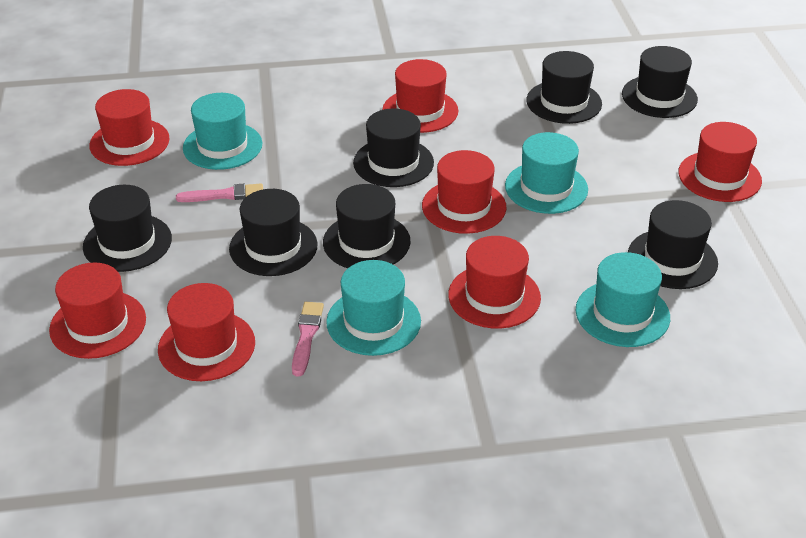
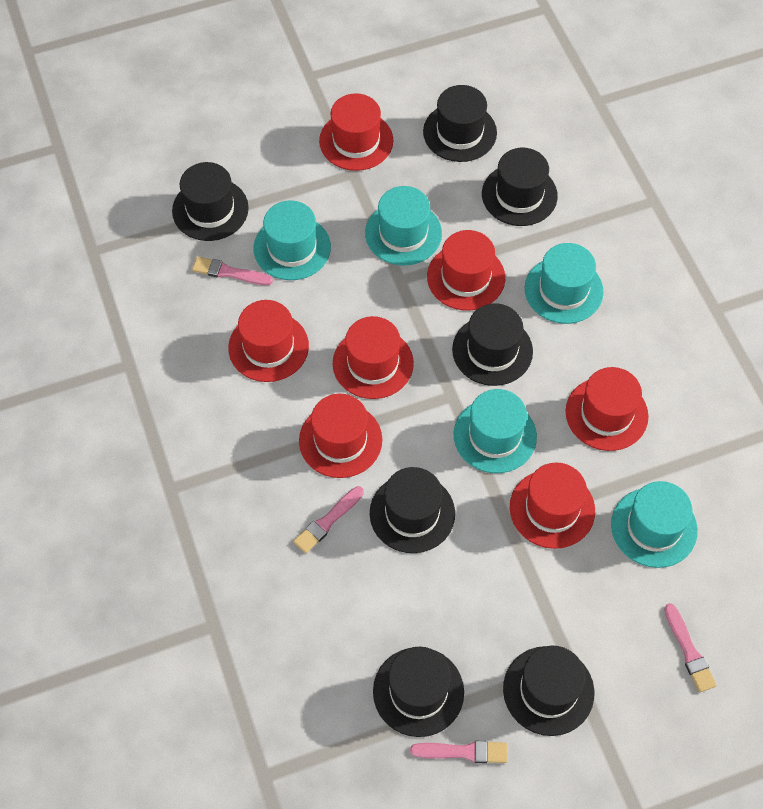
pink brush: [176,183,263,202] [292,302,324,377] = 2 -> [192,257,273,285] [293,486,364,553] [410,741,507,763] [664,603,717,692] = 4
turquoise hat: [183,93,263,170] [326,260,421,356] [505,132,588,214] [576,252,670,347] = 4 -> [253,200,331,280] [365,186,442,265] [454,389,537,473] [525,243,604,324] [611,481,698,568] = 5

